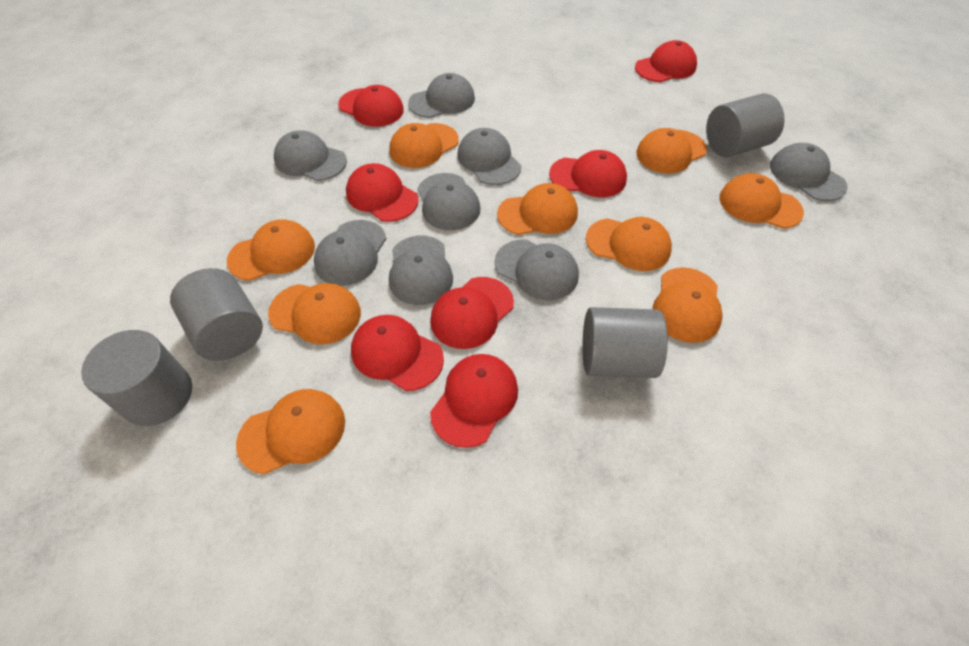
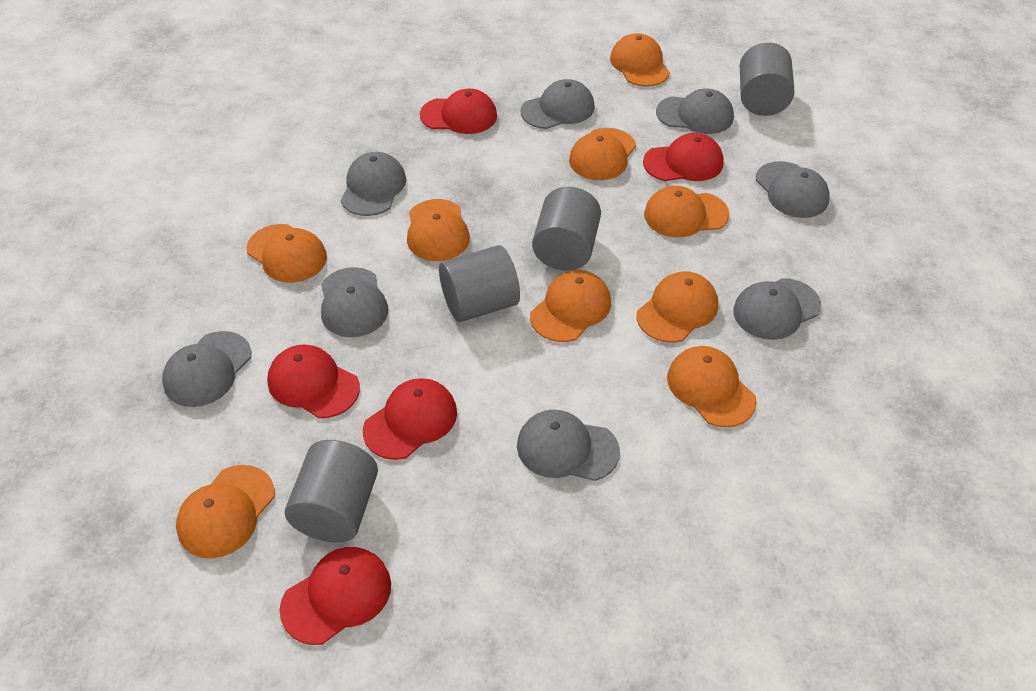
red cap: [338,85,404,127] [346,163,419,222] [351,315,444,391] [430,277,514,349] [430,354,518,448] [549,150,627,197] [635,40,697,82] = 7 -> [267,345,360,418] [280,547,391,645] [363,378,457,460] [420,89,497,134] [643,133,724,181] = 5

